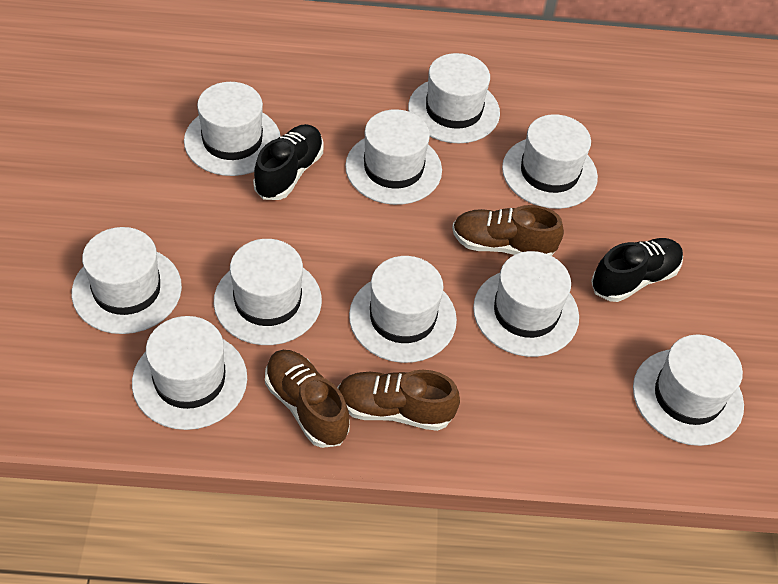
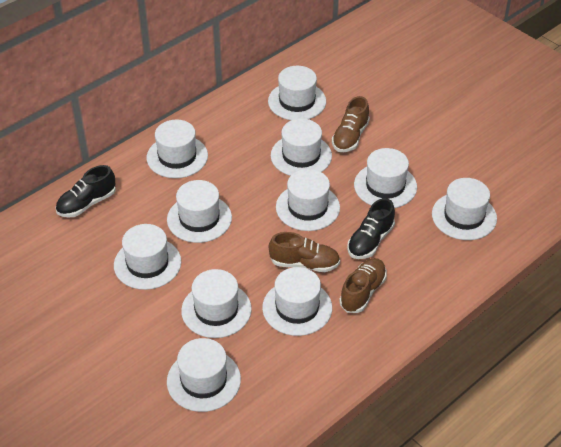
white hat: [72,227,182,334] [132,316,247,430] [184,82,281,176] [214,239,322,345] [345,109,442,205] [349,256,457,363] [408,53,500,143] [473,251,579,357] [502,114,598,209] [633,334,744,446] = 10 -> [114,224,181,290] [147,120,208,178] [167,180,232,243] [167,338,241,412] [181,269,252,338] [262,267,332,336] [268,66,326,120] [271,119,332,176] [276,169,340,231] [354,148,417,208] [432,178,497,240] = 11

